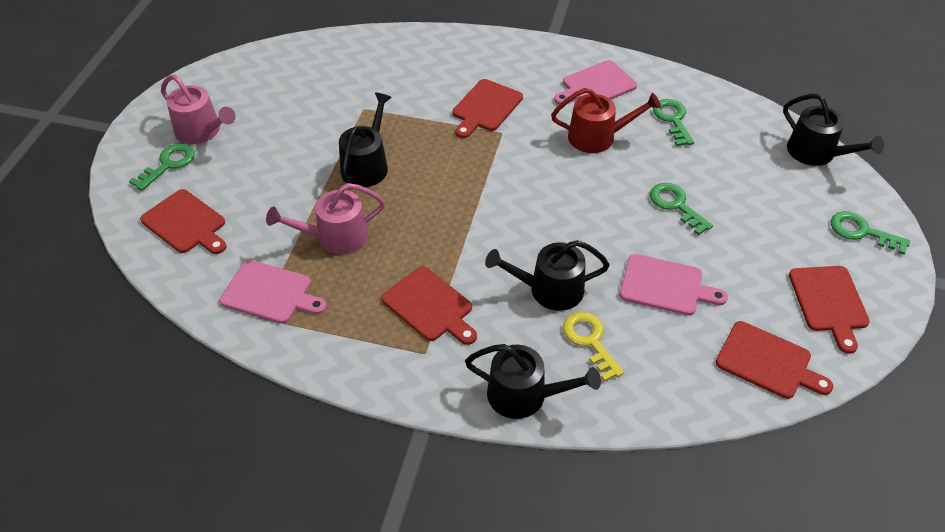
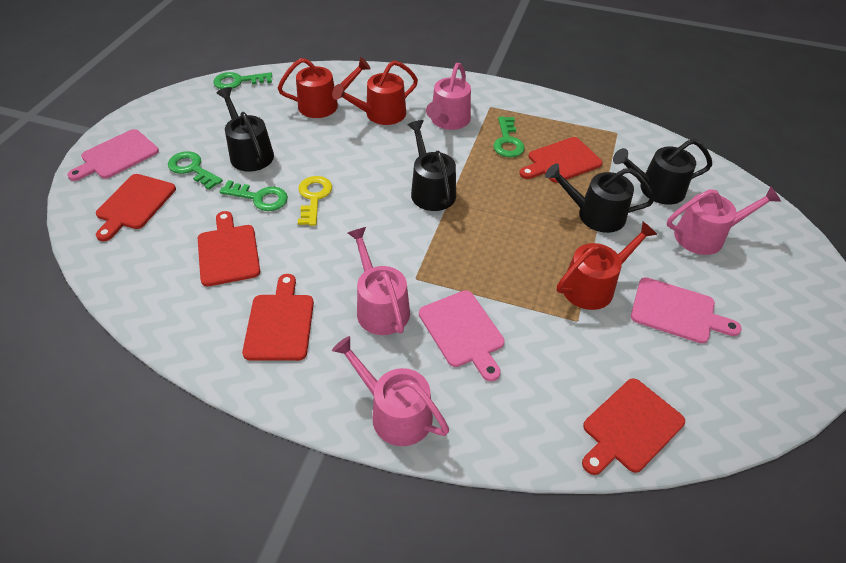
pink watering can: [161,74,236,144] [266,183,385,255] = 2 -> [332,336,449,446] [348,227,410,335] [426,63,471,130] [667,186,781,255] = 4
red watering can: [551,88,661,153] = 1 -> [278,57,371,118] [332,60,418,125] [557,222,658,310] = 3

